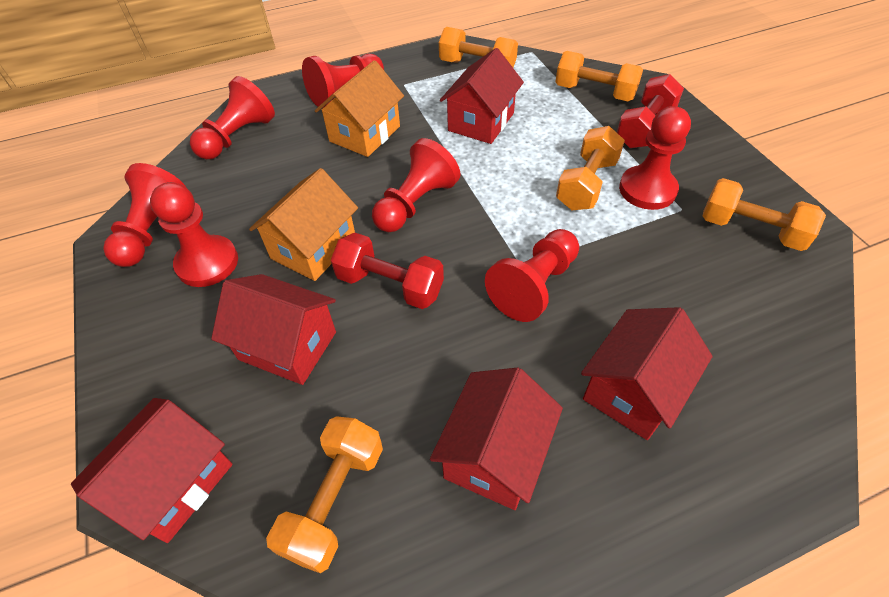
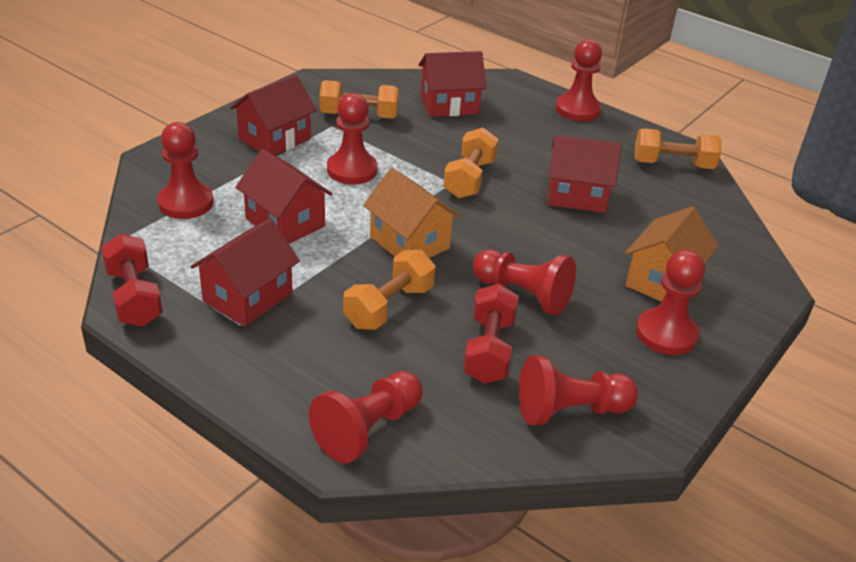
orange dumbbell: [266,416,383,573] [439,27,518,67] [555,51,643,101] [556,126,625,210] [703,178,826,251] = 5 -> [320,80,399,119] [343,250,435,330] [443,127,499,199] [634,128,721,169] = 4

